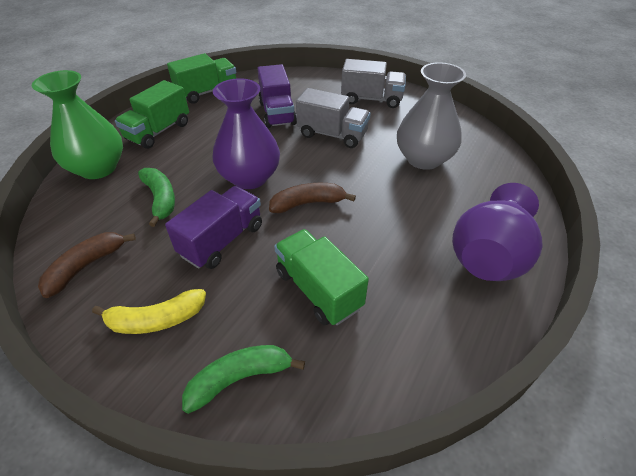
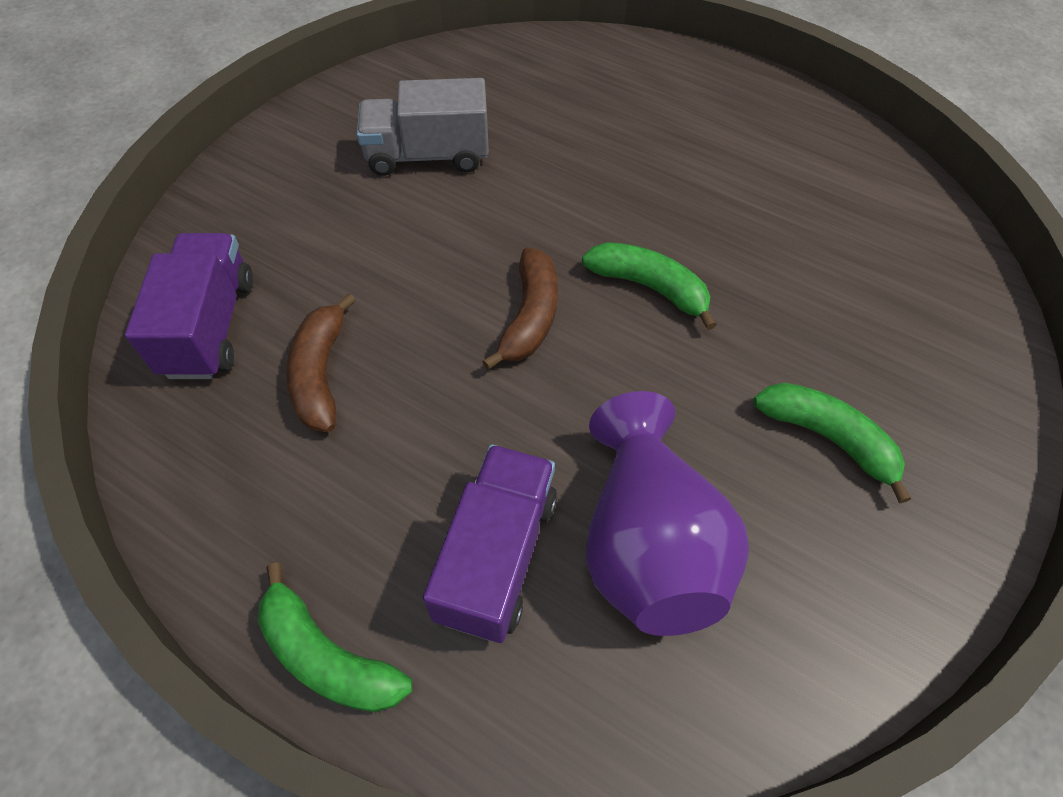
green banana: [138,168,175,227] [182,345,305,414] = 2 -> [258,562,413,712] [582,242,717,330] [753,383,911,504] = 3
green truck: [115,80,189,149] [167,53,236,104] [274,229,369,325] = 3 -> none = 0
green vase: [32,70,123,179] = 1 -> none = 0
grey truck: [296,88,371,148] [341,59,406,108] = 2 -> [357,78,489,176] = 1
grey vase: [397,62,466,170] = 1 -> none = 0
purple vase: [213,78,280,189] [452,183,543,281] = 2 -> [585,391,749,636] = 1
yellow banana: [92,289,206,334] = 1 -> none = 0

